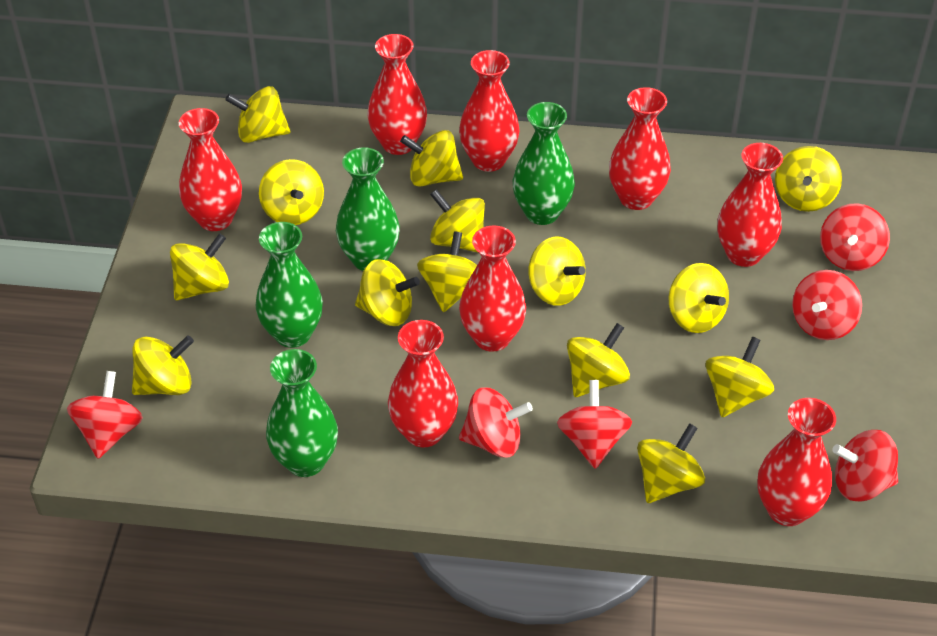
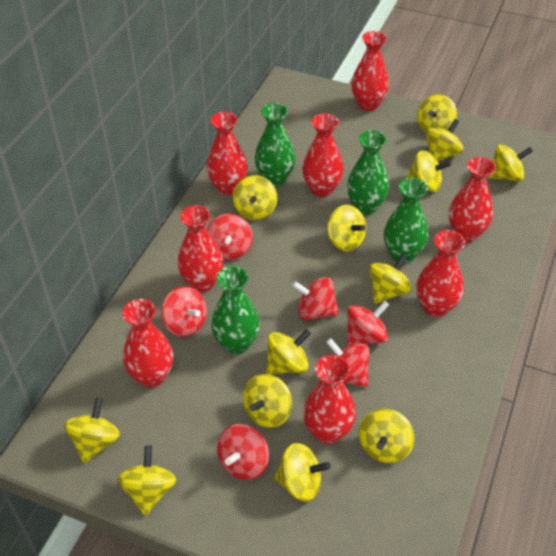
yellow spinning top: [132,335,194,395] [170,233,229,300] [225,86,290,143] [259,159,324,225] [355,259,420,326] [400,130,463,187] [417,231,477,312] [430,189,485,252] [529,237,586,306] [567,323,630,397] [637,423,705,503] [669,263,729,333] [706,336,774,417] [775,146,842,212] = 14 -> [64,398,120,464] [117,445,176,516] [233,175,277,220] [243,374,292,428] [266,329,311,375] [274,443,331,502] [327,205,366,251] [358,409,415,463] [369,253,412,304] [406,151,452,192] [417,94,457,133] [426,119,464,162] [488,144,533,182] = 13

